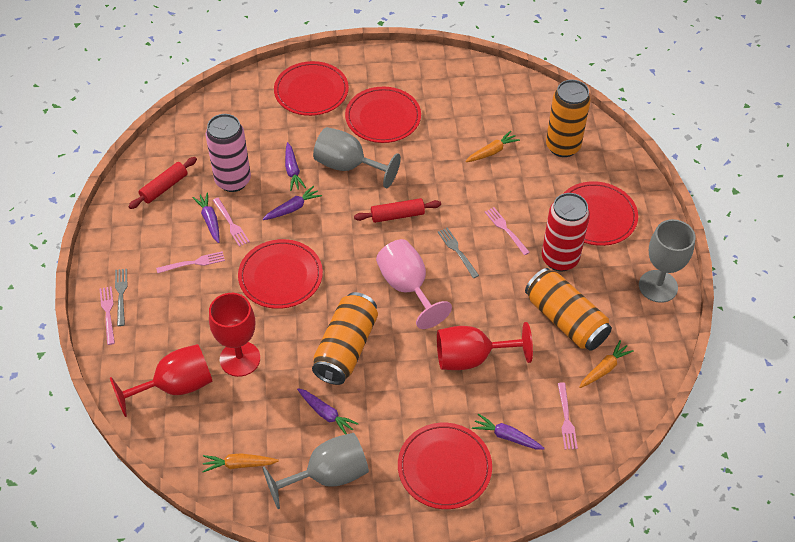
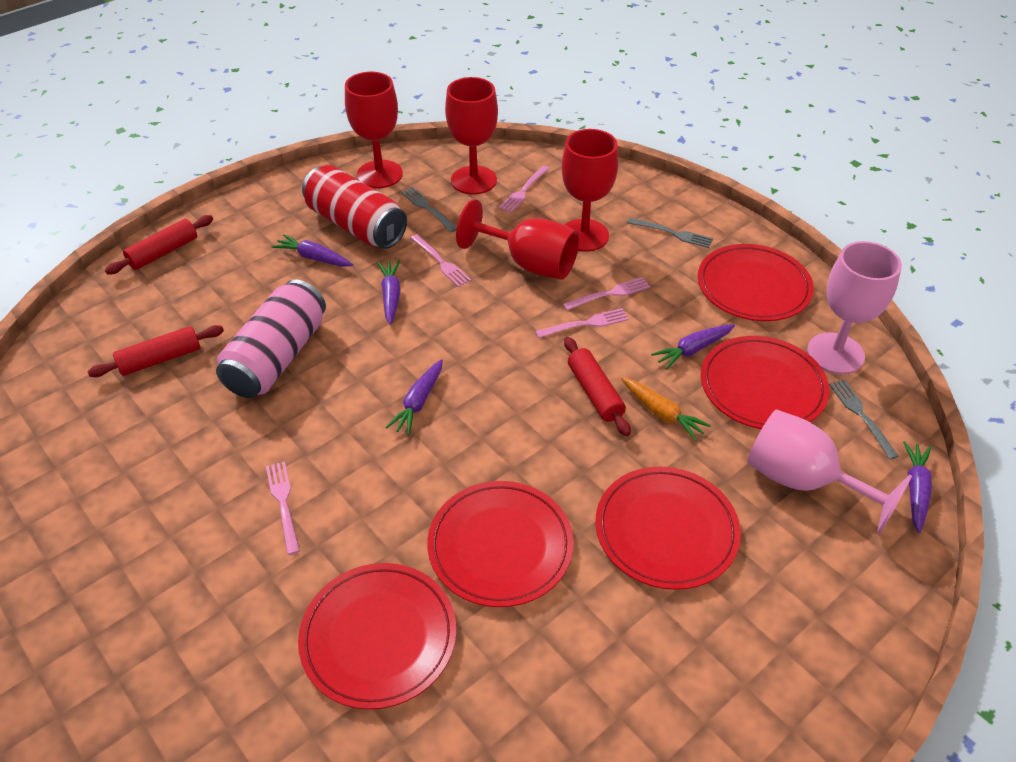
grey fork: [115,269,127,326] [438,227,479,278] = 2 -> [401,187,457,232] [627,218,713,248] [829,379,899,460] = 3
grey goblet: [262,433,369,509] [313,127,401,188] [639,219,696,303] = 3 -> none = 0
orange can: [312,292,378,385] [525,268,612,351] [546,80,591,157] = 3 -> none = 0
orange carrot: [202,453,279,472] [465,131,520,162] [579,340,634,388] = 3 -> [621,377,711,441] = 1
pink goblet: [376,239,452,329] = 1 -> [747,409,912,534] [807,241,902,374] = 2
red goblet: [110,344,212,417] [209,293,260,377] [437,322,533,370] = 3 -> [345,72,403,188] [445,77,498,195] [456,199,579,280] [562,129,618,252] = 4
red rolling pin: [128,157,197,209] [354,198,441,223] = 2 -> [88,325,224,377] [105,215,213,274] [564,337,631,436] = 3

